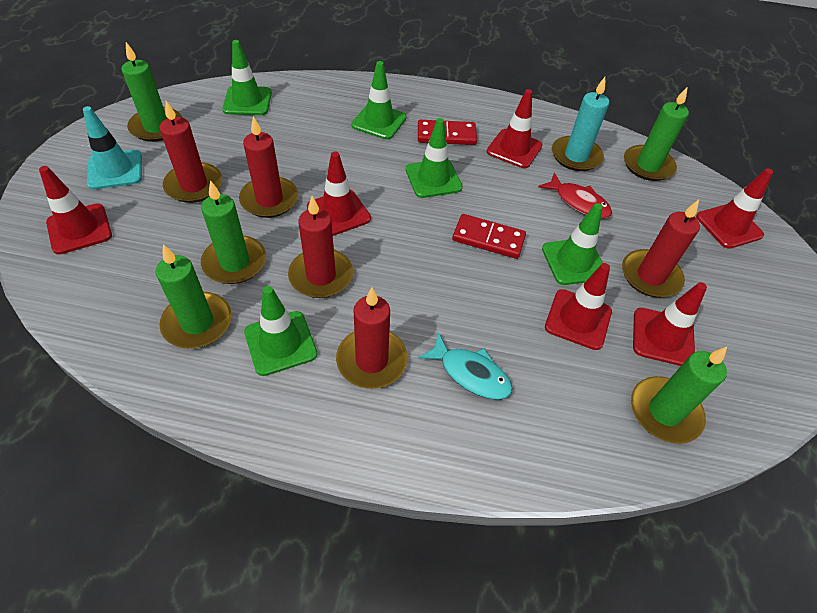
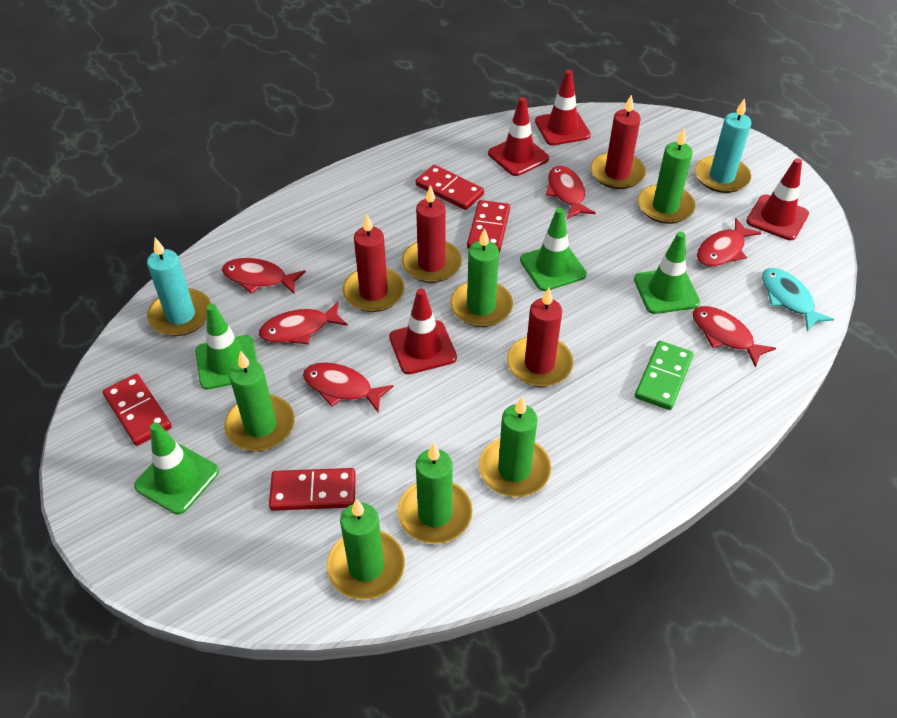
green candle: [122,42,182,142] [155,244,232,349] [201,180,266,284] [624,86,689,181] [631,347,727,444] = 5 -> [224,351,295,451] [327,499,405,600] [398,443,473,544] [450,228,513,327] [479,397,551,497] [638,128,695,224] = 6
green domino: none = 0 -> [635,341,694,410] = 1
green traffic cone: [222,40,272,115] [244,286,317,376] [351,61,407,139] [406,118,463,198] [542,203,603,285] = 5 -> [134,423,219,515] [195,304,257,390] [520,208,587,291] [634,232,700,314] = 4
red candle: [160,101,222,203] [239,116,298,218] [288,196,353,298] [336,287,407,389] [622,200,700,297] = 5 -> [342,214,404,312] [402,185,462,283] [507,288,573,387] [590,94,646,189] = 4
red domino: [418,120,477,145] [452,214,526,259] = 2 -> [103,374,172,446] [269,468,356,511] [416,165,484,210] [467,200,510,252] = 4
red fish: [538,172,612,218] = 1 -> [222,258,306,294] [259,301,348,345] [303,363,394,412] [546,166,596,219] [692,306,776,368] [697,218,761,267] = 6
red traffic cone: [39,166,112,255] [307,152,371,236] [487,89,543,168] [545,263,612,350] [633,282,707,366] [696,168,773,249] = 6 -> [389,289,457,374] [488,97,549,176] [535,70,591,146] [746,158,809,240] = 4
turquoise candle: [552,77,609,171] = 1 -> [147,238,211,336] [695,98,751,193] = 2
turquoise traffic cone: [83,106,142,189] = 1 -> none = 0

